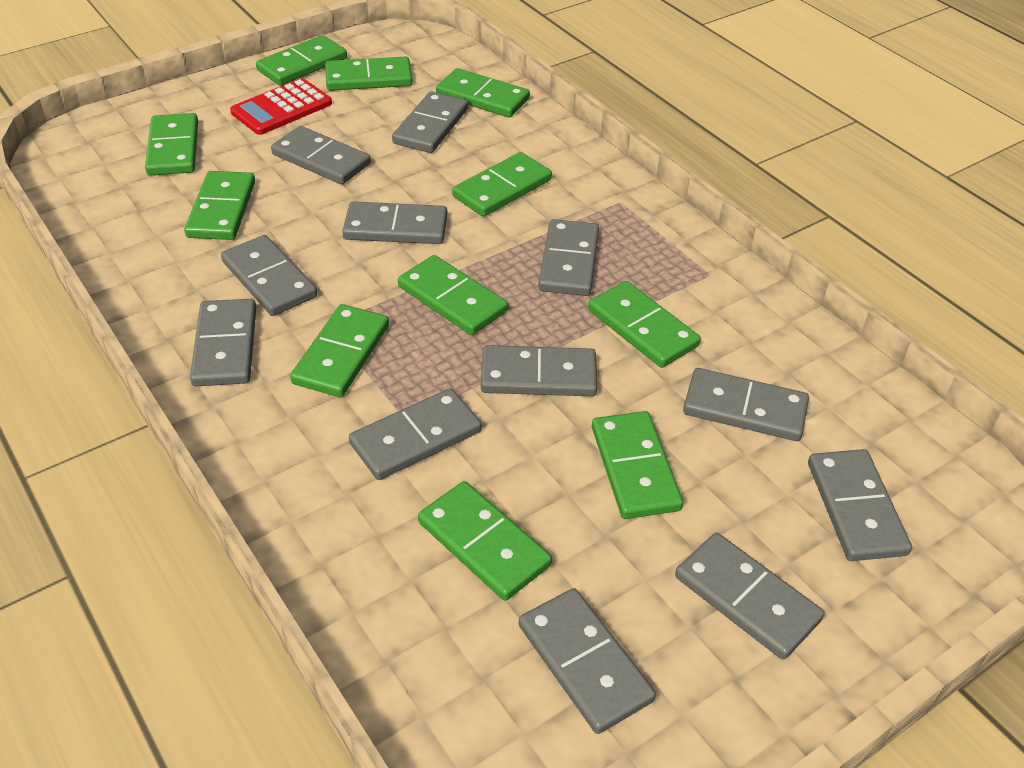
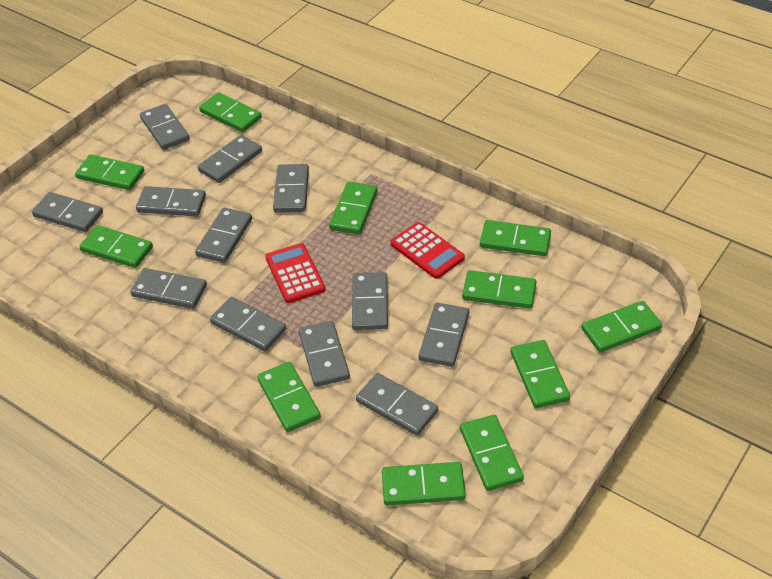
red calculator: [230,78,332,135] = 1 -> [265,243,325,303] [390,222,465,279] = 2

